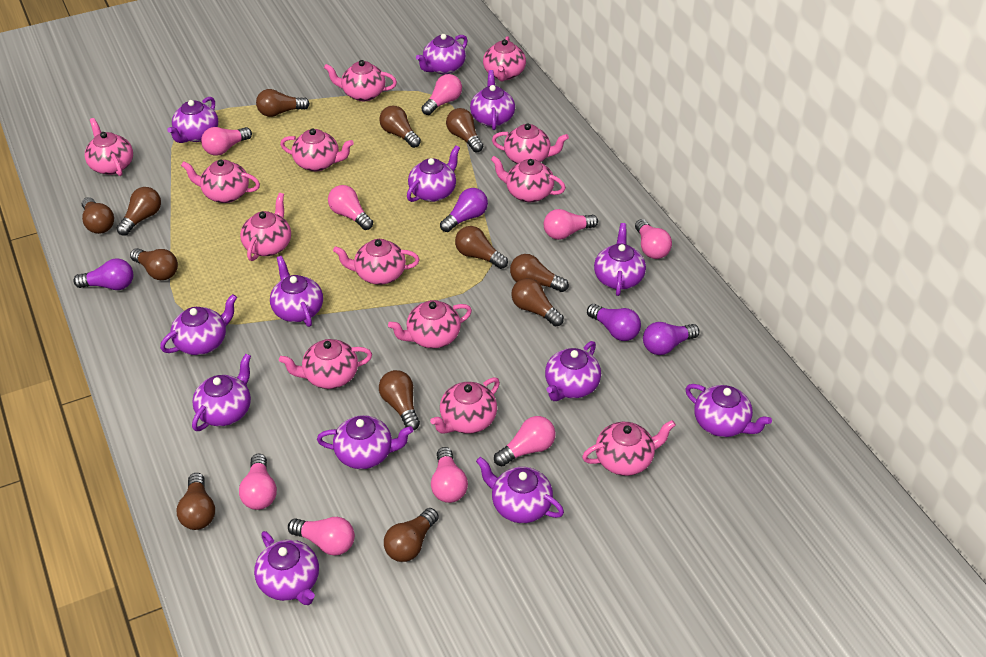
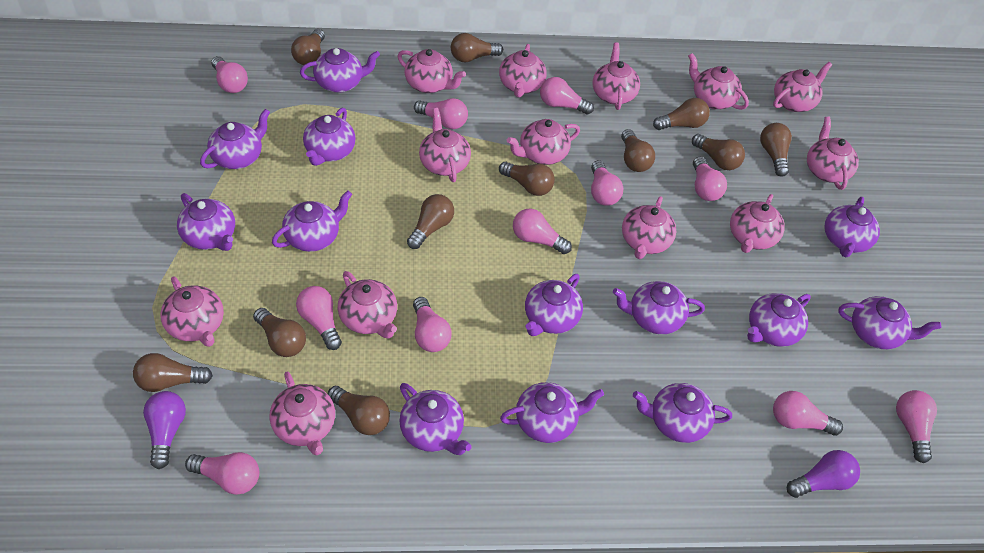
brown light bulb: [82,197,114,234] [116,187,161,236] [130,248,178,280] [176,473,215,530] [256,89,310,117] [379,106,421,148] [379,370,420,430] [384,508,439,562] [446,108,483,152] [455,226,508,269] [510,254,569,292] [511,278,564,327] = 12 -> [133,353,213,392] [253,308,306,357] [291,29,325,65] [328,386,390,435] [407,194,454,249] [451,33,503,62] [499,162,555,196] [621,129,655,172] [653,98,710,130] [692,134,745,170] [760,123,792,177] = 11
pink light bulb: [201,127,252,156] [239,454,277,510] [288,517,355,556] [328,185,373,230] [421,74,462,115] [431,447,468,503] [494,416,556,467] [544,209,598,240] [635,219,672,259] = 9 -> [185,452,259,495] [211,56,248,93] [296,286,342,350] [413,297,452,352] [414,98,468,129] [513,209,572,254] [540,77,594,115] [591,160,623,206] [693,157,727,201] [773,391,843,436] [896,390,937,463] = 11
purple light bulb: [73,258,133,290] [440,188,488,232] [587,304,641,341] [643,322,699,355] = 4 -> [143,391,186,469] [787,450,860,498] = 2

